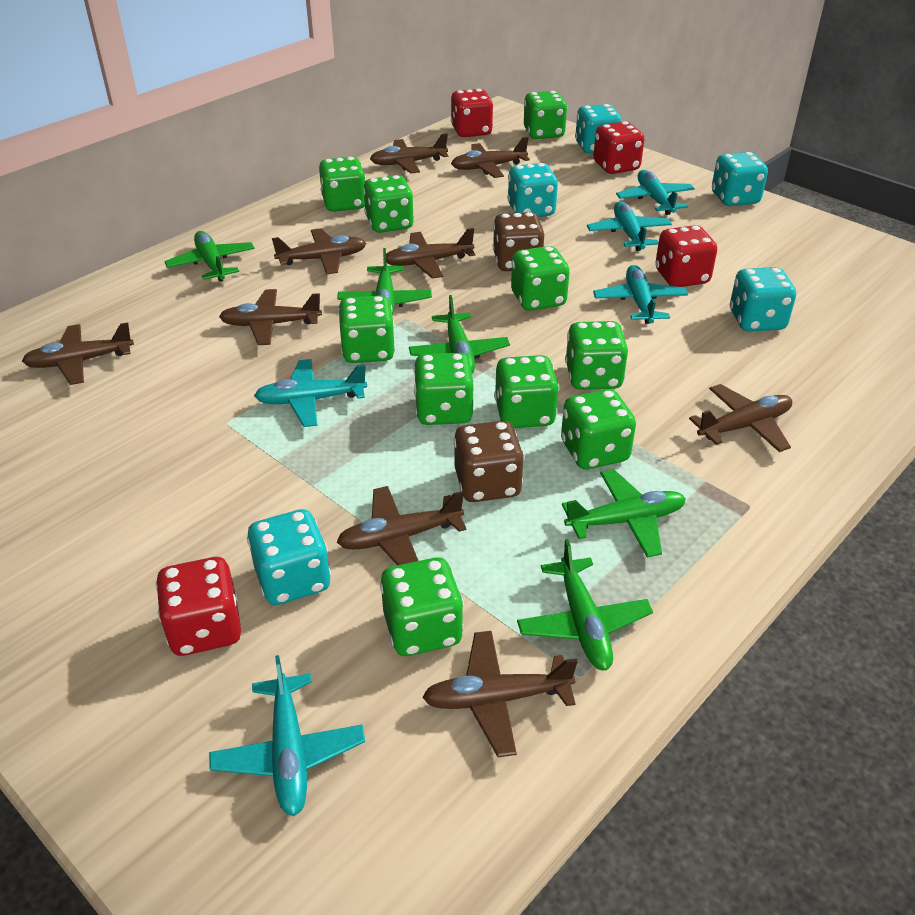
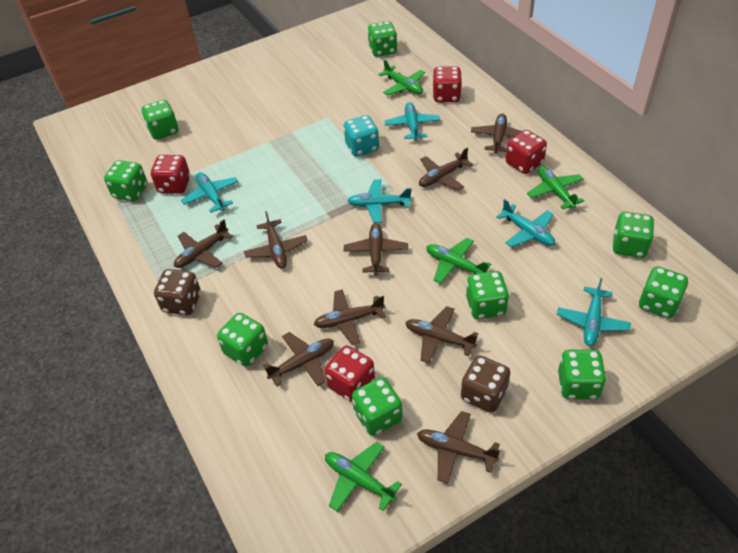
green dice: [319,157,366,212] [338,296,396,363] [363,175,414,233] [380,557,464,656] [413,353,474,425] [494,355,559,428] [511,246,570,311] [524,91,568,139] [561,389,636,469] [565,321,628,390] = 10 -> [104,160,148,201] [142,100,179,140] [217,313,268,367] [352,377,402,436] [367,21,397,57] [466,271,509,319] [558,350,607,399] [613,212,654,258] [639,266,688,319] = 9
green plane: [164,231,255,282] [337,248,432,314] [409,295,510,374] [517,539,653,671] [562,469,686,558] = 5 -> [325,442,402,512] [378,60,425,96] [426,238,491,284] [527,166,584,209] = 4
turquoise dice: [247,509,331,605] [507,163,558,217] [575,104,622,154] [712,152,768,206] [730,267,796,332] = 5 -> [343,115,379,157] = 1

